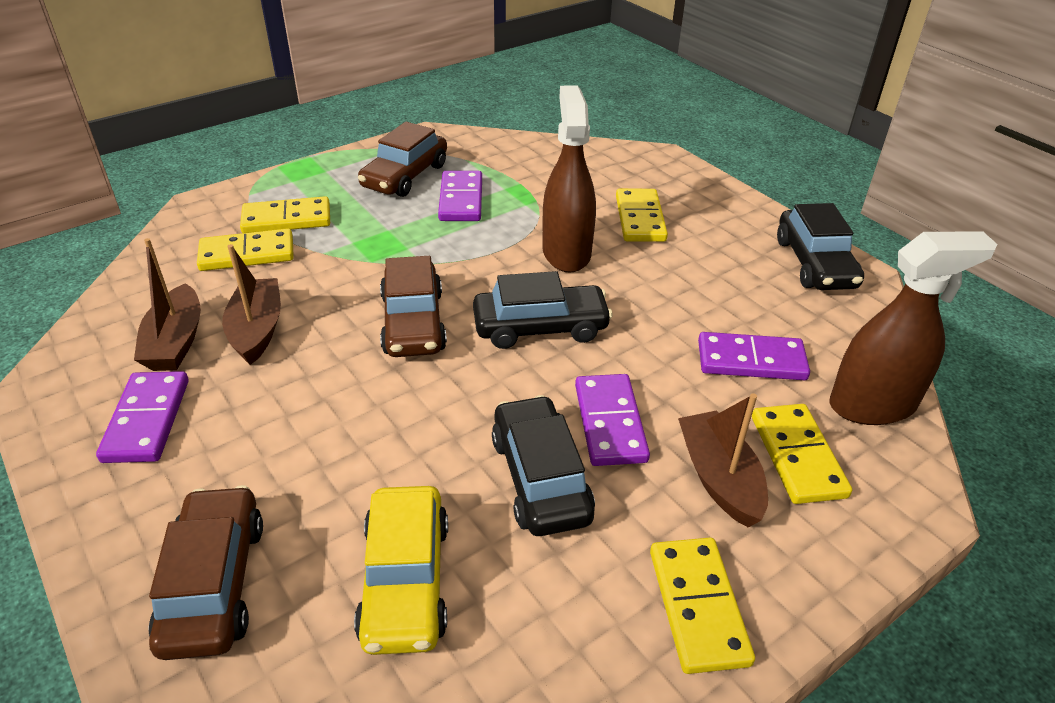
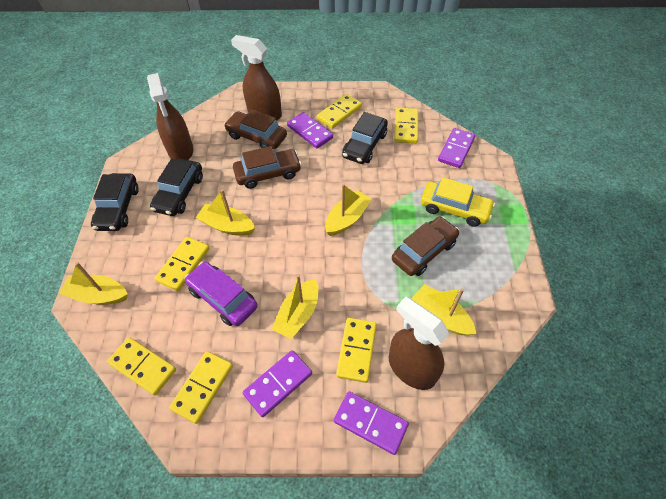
brown boat: [134,238,201,371] [222,244,281,365] [678,393,768,528] = 3 -> none = 0
brown spray bottle: [542,85,596,273] [830,231,997,425] = 2 -> [147,73,193,160] [231,35,282,121] [389,297,449,390] = 3
purple car: none = 0 -> [185,262,258,326] = 1
yellow boat: none = 0 -> [59,262,128,305] [196,189,255,236] [272,274,319,339] [325,184,372,236] [412,284,476,336] = 5
yellow domino: [197,228,294,271] [240,196,330,233] [616,188,668,242] [650,538,755,674] [752,404,852,504] = 5 -> [107,337,176,395] [155,237,210,291] [169,351,233,424] [317,94,362,128] [336,318,377,383] [394,108,418,143] = 6

